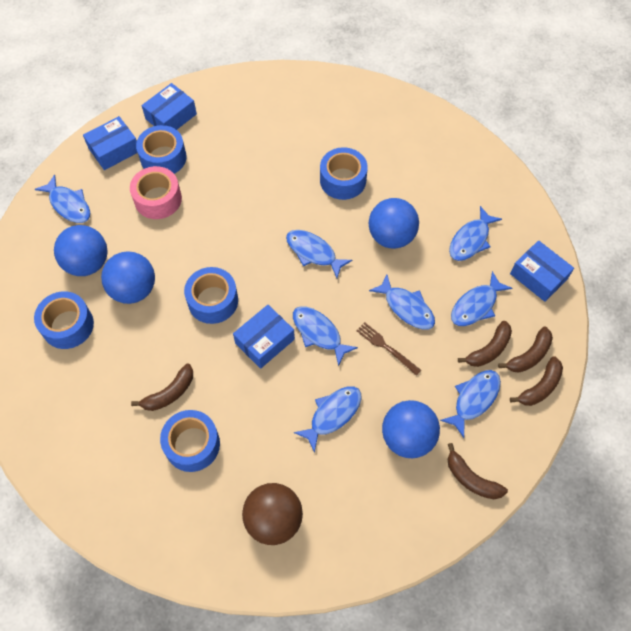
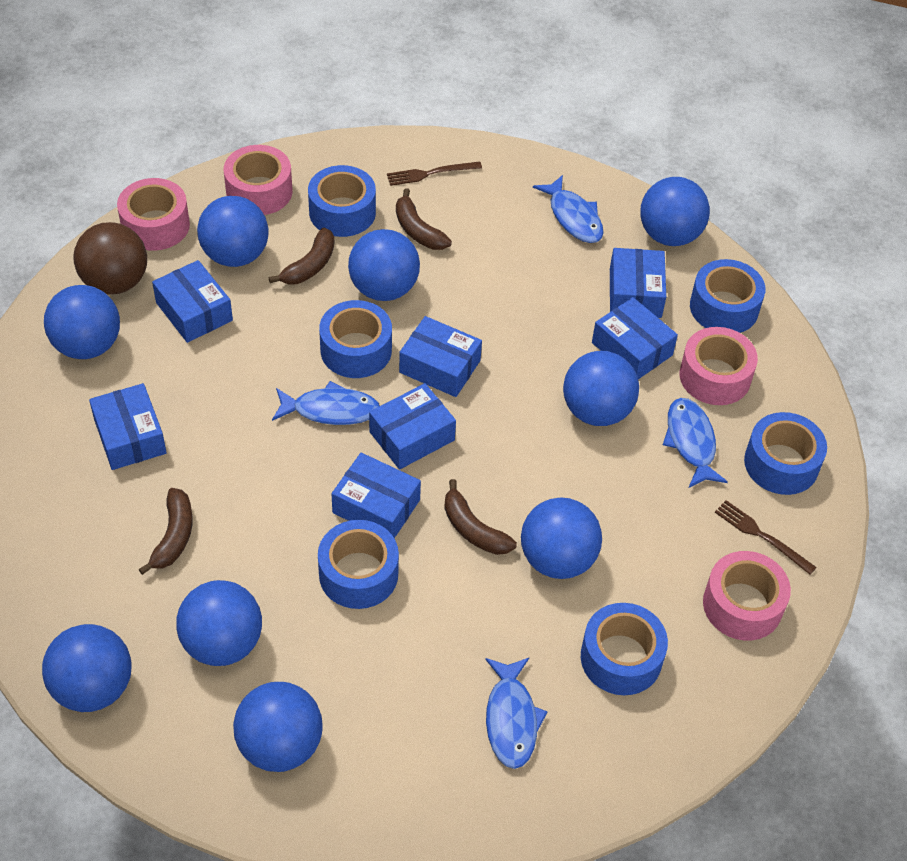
blue ball: [54,225,108,276] [101,251,155,304] [369,198,419,249] [382,400,440,458] = 4 -> [42,624,132,712] [44,285,120,359] [176,580,262,666] [197,196,268,267] [233,682,323,772] [348,229,420,301] [521,498,602,579] [563,351,639,426] [640,177,710,246] = 9
blue box: [83,116,138,170] [141,83,197,130] [233,305,295,369] [510,240,574,302] = 4 -> [89,383,167,470] [152,260,233,343] [332,453,421,538] [369,383,456,470] [399,316,482,397] [592,297,678,379] [610,248,666,318] = 7
blue fish: [35,175,90,223] [286,230,352,278] [293,306,358,366] [294,386,362,453] [369,275,435,330] [440,370,501,438] [449,206,502,261] [451,271,513,326] = 8 -> [272,381,380,425] [485,658,547,769] [533,175,604,243] [663,398,728,488] = 4
blue tape: [34,291,94,349] [136,125,186,174] [160,410,220,472] [184,267,238,324] [320,147,368,200] = 5 -> [308,165,376,237] [318,520,399,609] [319,300,392,378] [581,603,668,695] [690,259,765,333] [744,412,827,495] = 6
brown banana: [131,364,193,411] [448,443,508,499] [458,321,512,367] [498,327,553,373] [510,356,563,406] = 5 -> [138,488,193,575] [269,227,334,285] [396,188,452,250] [444,479,517,555] = 4
brown fork: [356,322,421,376] = 1 -> [387,161,482,186] [715,500,817,575] = 2
pink tape: [130,166,182,219] = 1 -> [117,178,190,251] [224,145,292,215] [680,327,758,405] [703,551,791,641] = 4

